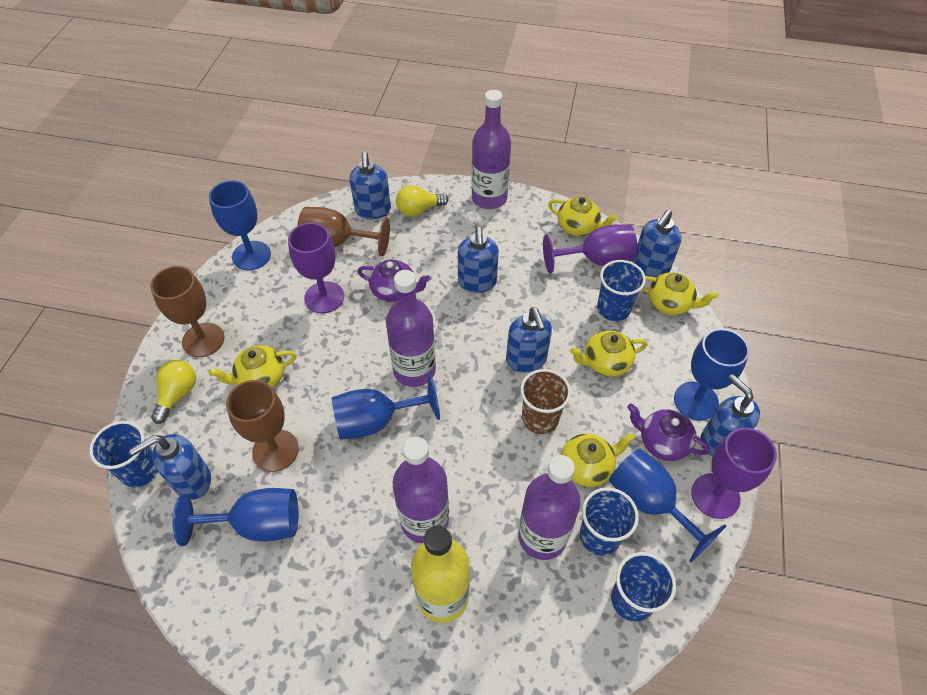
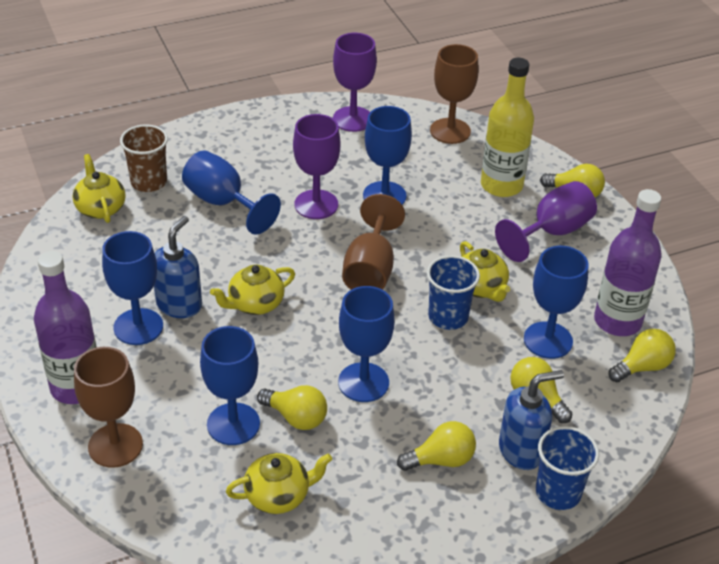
blue cup: [89,421,158,487] [580,487,639,556] [597,260,646,321] [611,552,676,622] = 4 -> [427,255,480,330] [536,426,599,510] = 2
blue goblet: [173,488,298,546] [209,180,271,270] [332,375,440,439] [609,449,726,562] [674,328,749,421] = 5 -> [102,231,163,345] [182,150,281,235] [200,326,260,445] [338,286,395,402] [363,106,412,205] [524,246,589,359] = 6
blue soap dispenser: [130,434,211,500] [349,152,391,219] [458,227,499,293] [506,307,552,373] [633,210,682,277] [700,374,760,456] = 6 -> [154,216,202,318] [499,370,564,470] = 2
purple bottle: [386,270,436,387] [393,437,449,543] [472,90,511,209] [518,455,581,560] = 4 -> [34,251,97,404] [594,189,661,336] = 2
purple teapot: [358,260,430,302] [627,404,710,461] = 2 -> none = 0
yellow light bulb: [151,360,196,424] [396,185,449,216] = 2 -> [257,385,327,430] [397,421,476,471] [510,357,572,423] [540,164,605,197] [609,329,676,382] = 5
yellow teapot: [209,345,297,387] [548,197,618,236] [561,433,635,487] [570,330,647,377] [642,272,719,315] = 5 -> [73,154,126,223] [210,265,295,315] [226,453,332,514] [460,241,510,302] = 4

